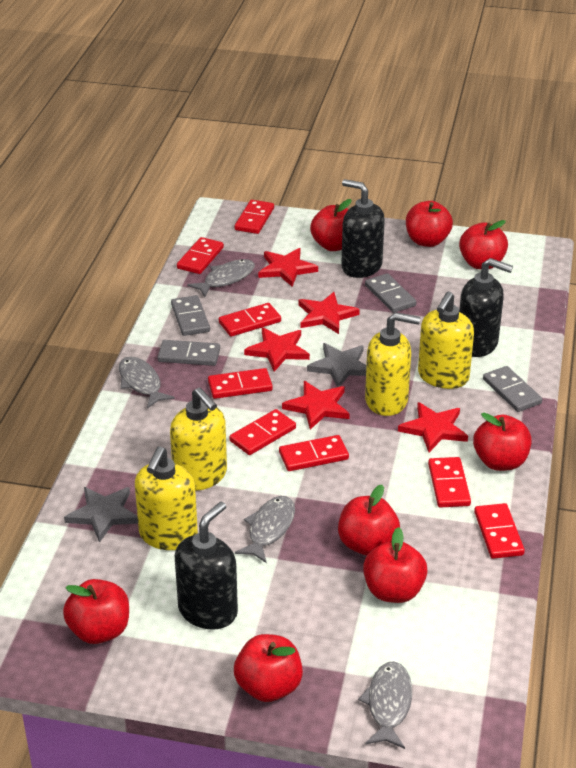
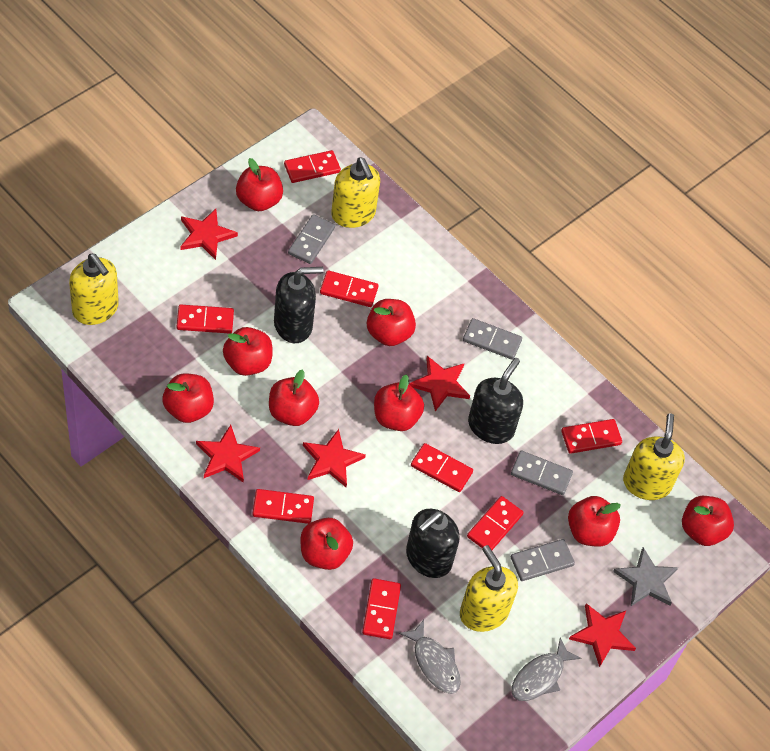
grey fish: [119,356,175,408] [187,259,255,297] [235,496,295,563] [358,661,412,749] = 4 -> [399,620,461,694] [512,637,581,701] = 2
grey star: [64,487,138,543] [307,343,366,387] = 2 -> [613,547,678,606] = 1
red apple: [63,579,129,644] [234,634,303,702] [310,199,352,251] [338,485,400,556] [363,527,428,603] [406,201,453,247] [459,220,508,269] [473,413,531,471] = 8 -> [163,373,214,423] [223,327,273,376] [236,158,283,211] [269,369,319,426] [300,518,353,570] [367,299,416,346] [374,375,424,431] [568,496,621,547] [682,496,734,546] = 9

